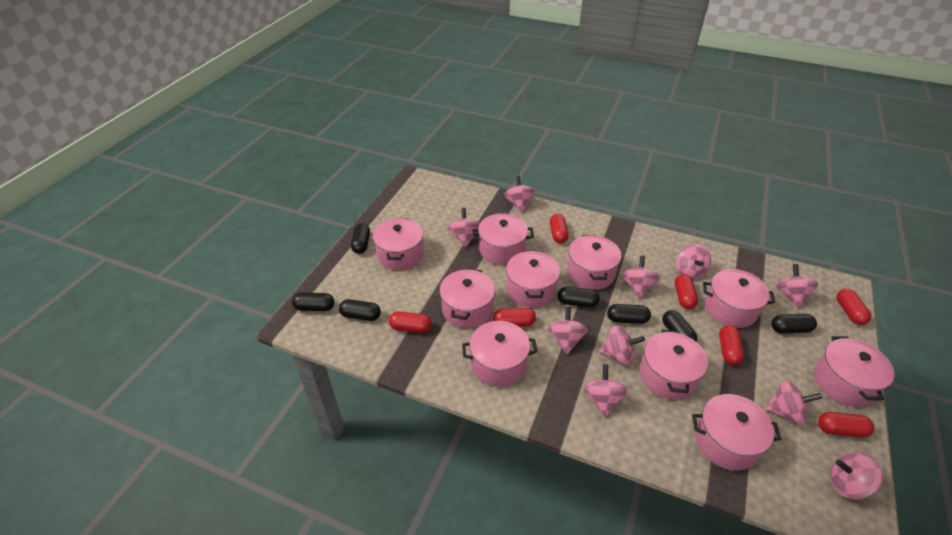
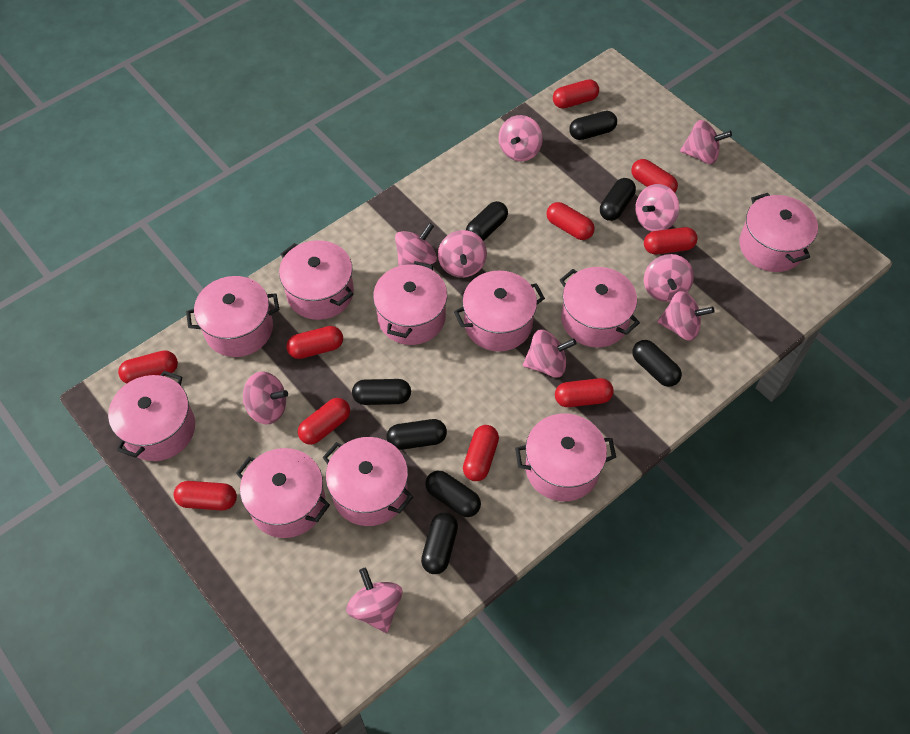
black capsule: [292,292,335,311] [339,299,381,321] [351,223,370,254] [557,287,600,307] [607,304,651,324] [662,310,697,342] [771,314,817,334] = 7 -> [352,379,411,405] [387,419,447,450] [421,513,458,574] [425,470,481,517] [466,201,508,241] [569,111,617,140] [600,178,636,221] [632,340,682,387] = 8
red capsule: [388,311,432,333] [493,308,536,327] [550,214,569,243] [675,274,698,309] [719,325,744,365] [818,412,874,438] [836,289,871,325] = 7 -> [118,350,178,384] [174,481,237,511] [286,326,343,359] [298,398,350,445] [463,425,499,481] [546,202,595,240] [553,79,599,109] [555,378,614,407] [631,159,678,193] [644,227,698,254] = 10

